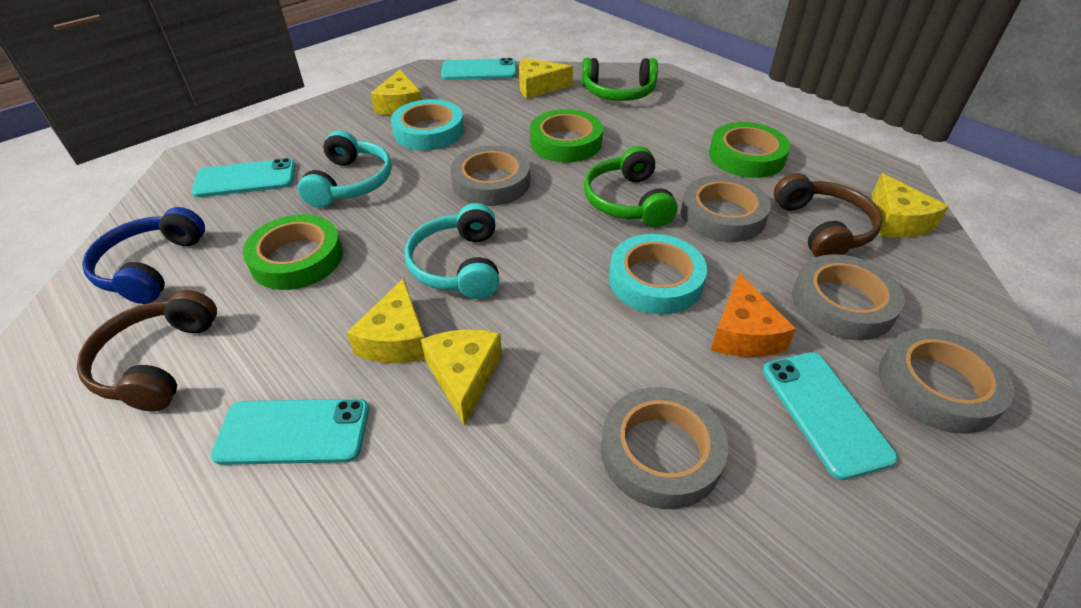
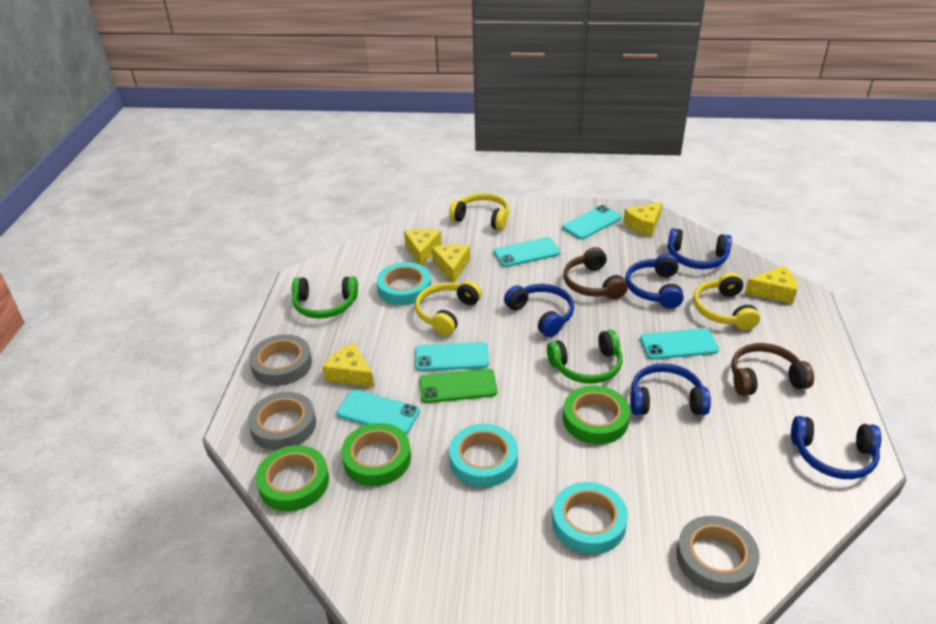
blue headphones: [82,207,205,304] = 1 -> [504,284,574,337] [625,253,684,309] [630,363,711,415] [667,228,732,269] [791,416,881,479] = 5
green phone: none = 0 -> [419,368,497,403] = 1
grey tape: [451,145,530,206] [601,387,728,509] [681,175,771,242] [792,254,905,340] [879,328,1015,434] = 5 -> [248,392,316,450] [249,334,312,386] [677,516,760,594] = 3
orange cheese: [711,273,796,357] = 1 -> none = 0
turquoise headphones: [298,131,392,208] [405,203,499,299] = 2 -> none = 0
turquoise phone: [191,158,295,197] [211,399,369,465] [441,58,516,80] [763,352,898,480] = 4 -> [337,390,420,434] [415,342,489,371] [494,237,560,267] [562,205,622,239] [640,328,719,360] = 5
turquoise tape: [391,99,464,150] [609,234,707,314] = 2 -> [377,262,431,305] [449,424,518,487] [552,482,628,554] = 3
yellow headphones: none = 0 -> [415,281,482,336] [449,193,509,230] [693,272,760,330] = 3

